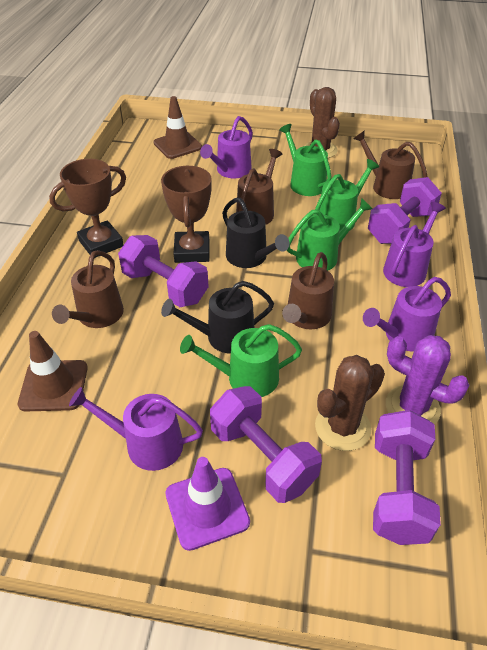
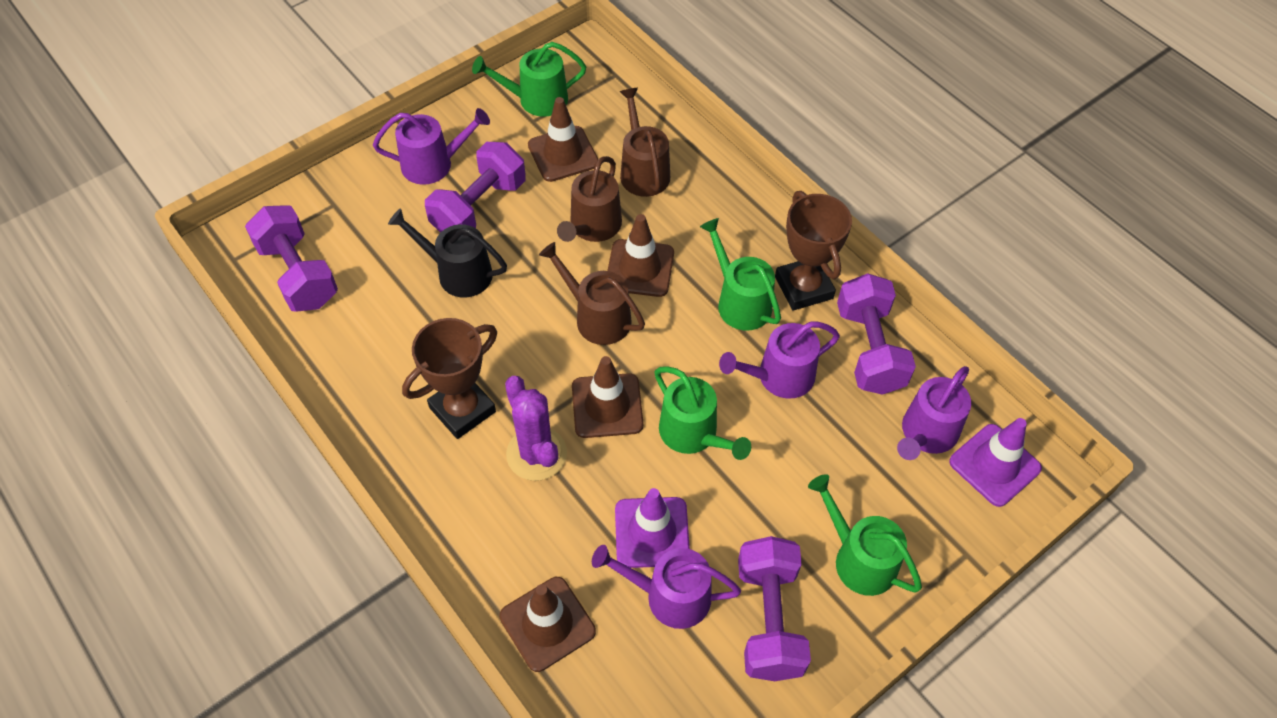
black watering can: [161,281,274,354] [222,198,290,268] = 2 -> [388,208,507,298] = 1
brown cactus: [304,87,340,158] [315,355,385,451] = 2 -> none = 0
brown traffic cone: [18,331,88,411] [153,96,202,159] = 2 -> [499,577,596,672] [528,97,598,182] [572,356,644,438] [607,214,674,297] = 4
brown watering can: [52,250,124,328] [236,149,282,225] [282,252,334,329] [353,130,428,199] = 4 -> [539,242,645,345] [557,156,622,242] [620,88,670,197] = 3
purple traffic cone: [165,457,250,551] = 1 -> [615,488,690,568] [949,418,1042,507] = 2

